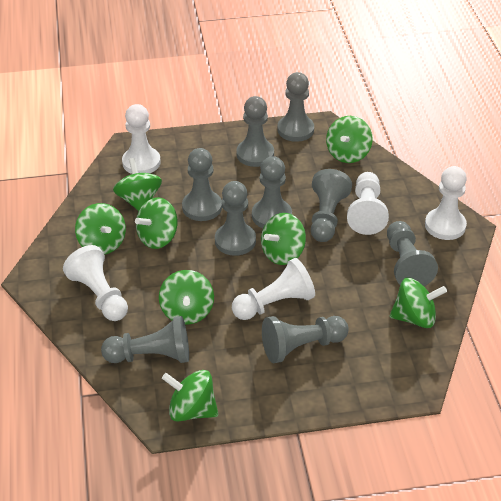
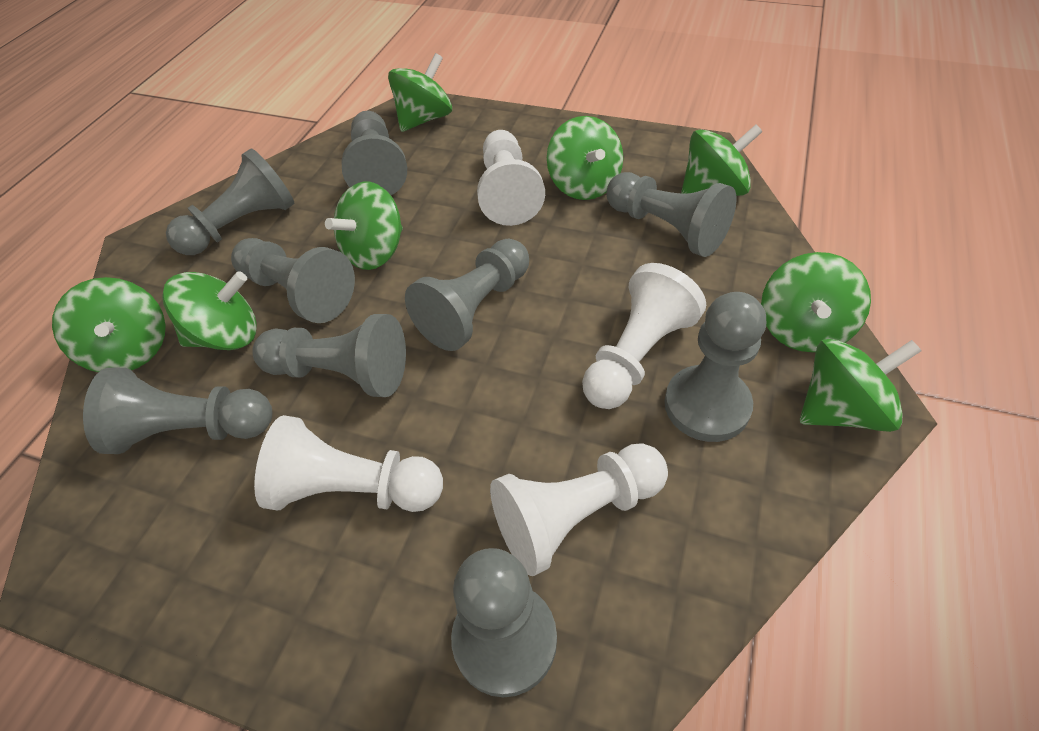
white pawn: [63,245,128,321] [122,104,161,174] [232,258,315,320] [347,172,389,235] [425,166,467,240] = 5 -> [254,415,443,512] [477,130,545,226] [490,443,668,576] [582,263,706,409] = 4

